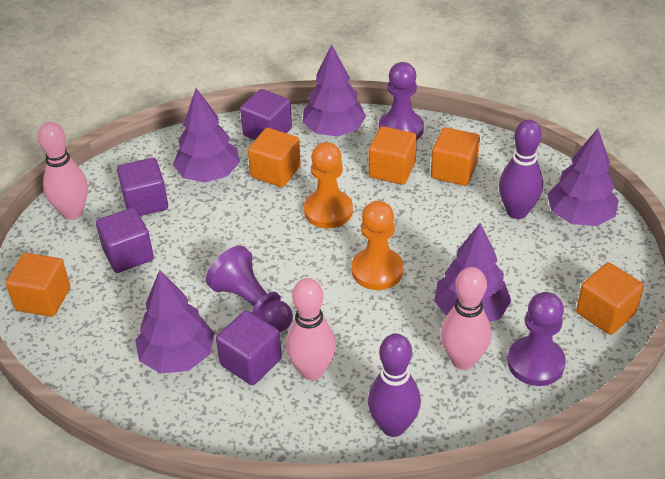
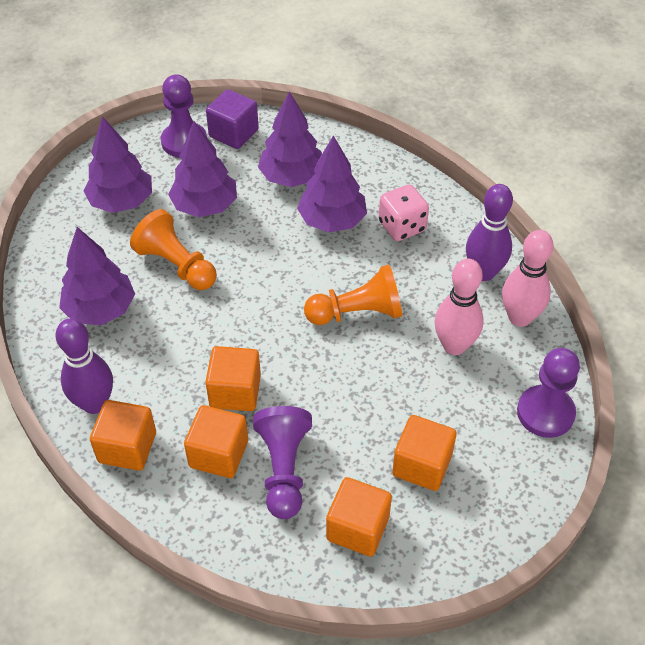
pink bowling pin: [38,122,88,220] [286,278,336,381] [441,267,491,370] = 3 -> [434,259,484,355] [502,230,554,327] = 2
pink dice: none = 0 -> [379,184,429,241] = 1
purple cube: [96,208,154,273] [117,158,168,216] [216,310,282,385] [240,89,292,140] = 4 -> [206,89,259,149] = 1

